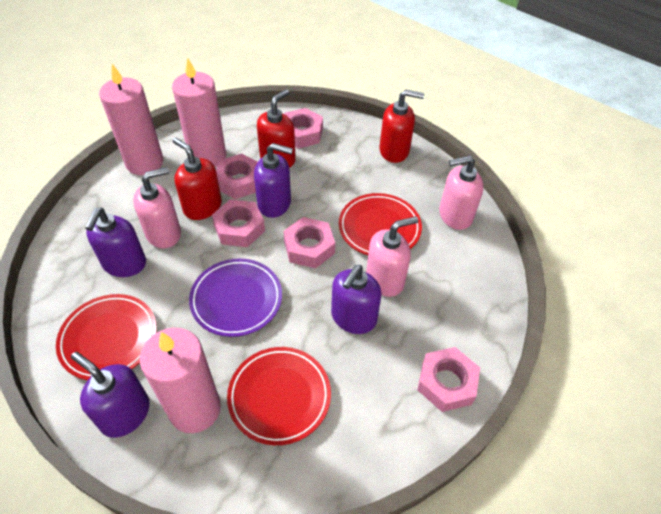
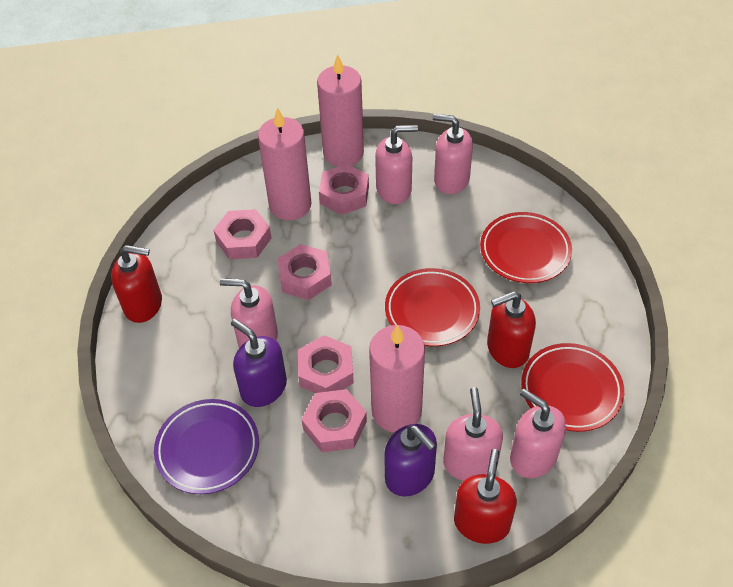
pink soap dispenser: [133,167,181,248] [366,217,418,297] [439,156,484,230] = 3 -> [220,278,278,348] [375,125,418,204] [433,114,473,194] [443,387,503,481] [510,389,566,478] = 5
purple soap dispenser: [71,352,150,438] [85,208,146,277] [254,143,293,218] [331,265,381,334] = 4 -> [231,319,287,407] [384,424,437,497] = 2

